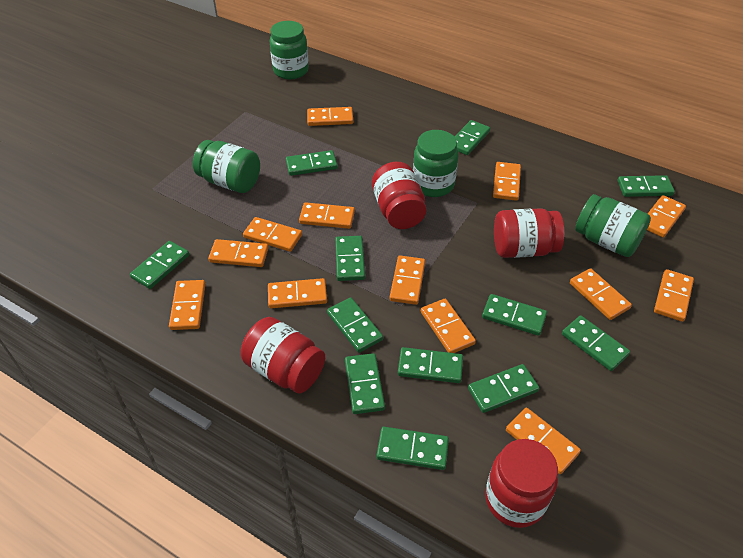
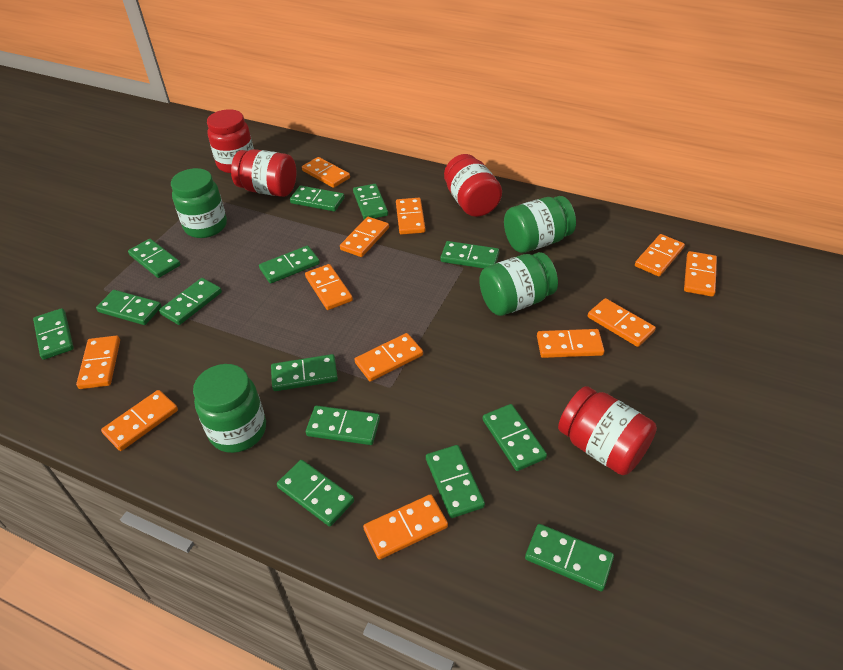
green domino: [130,241,189,289] [286,150,337,176] [327,297,383,353] [335,236,365,281] [345,353,385,414] [376,427,449,470] [398,347,463,383] [455,120,490,155] [468,364,539,413] [482,294,547,336] [562,315,630,371] [618,175,675,197] = 12 -> [33,308,74,360] [96,290,162,325] [128,239,181,278] [159,278,222,325] [259,246,320,284] [271,354,338,391] [277,460,354,527] [290,186,344,211] [306,406,380,445] [353,184,388,219] [426,445,485,518] [440,241,499,268] [483,404,547,471] [525,524,614,591] = 14
orange domino: [169,280,206,330] [208,239,268,267] [243,217,302,252] [268,278,327,308] [299,202,355,229] [307,107,353,126] [389,256,425,305] [421,299,476,353] [493,162,521,201] [506,407,581,474] [570,268,632,320] [647,195,686,238] [654,269,694,322] = 13 -> [76,336,120,389] [101,390,178,451] [302,157,350,188] [305,264,353,310] [340,217,389,257] [354,333,423,382] [363,494,448,560] [396,198,426,235] [537,329,605,358] [588,298,656,347] [635,234,685,277] [684,251,717,297] = 12

